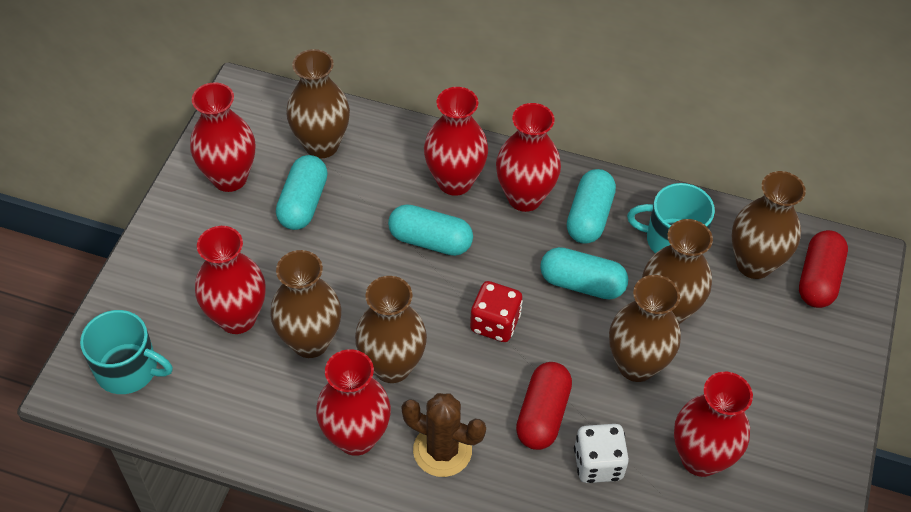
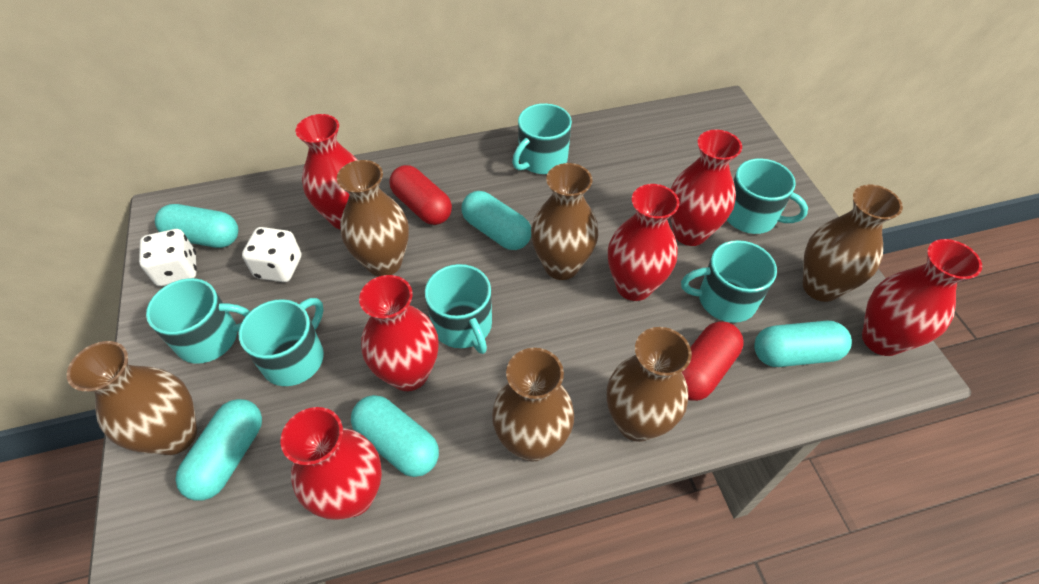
brown cactus: [402,393,486,477] = 1 -> none = 0
red dice: [470,281,523,342] = 1 -> none = 0
turquoise capsule: [276,155,328,230] [388,204,473,256] [540,247,628,300] [567,169,616,244] = 4 -> [155,204,238,248] [176,399,262,501] [351,395,439,477] [462,191,531,250] [754,321,852,367] = 5
turquoise mug: [80,310,173,394] [627,183,715,253] = 2 -> [146,278,250,364] [239,298,324,386] [425,264,492,354] [512,103,572,174] [681,240,777,323] [727,158,808,234] = 6
white dice: [574,424,629,483] = 1 -> [139,229,197,286] [242,227,301,282] = 2

